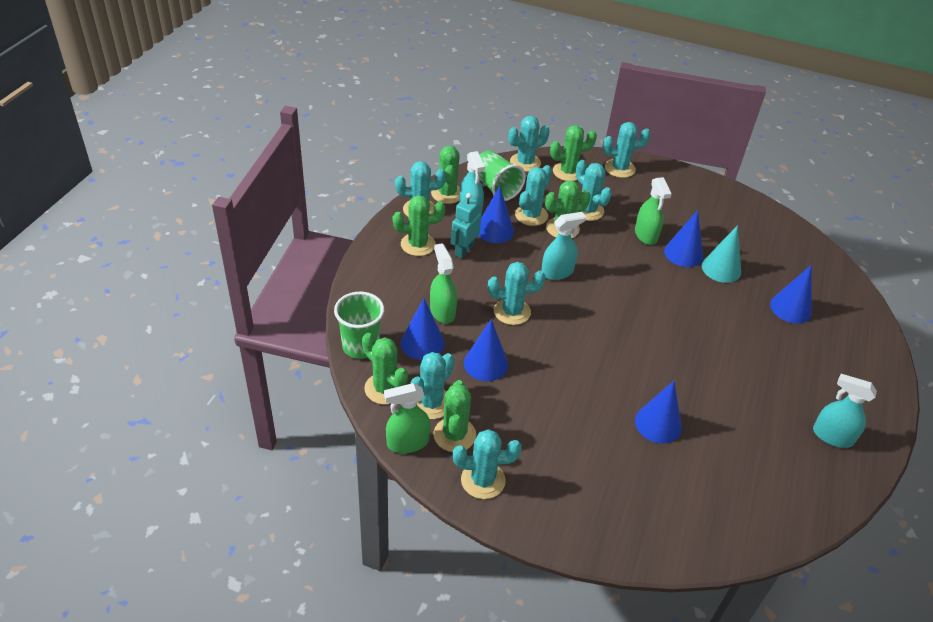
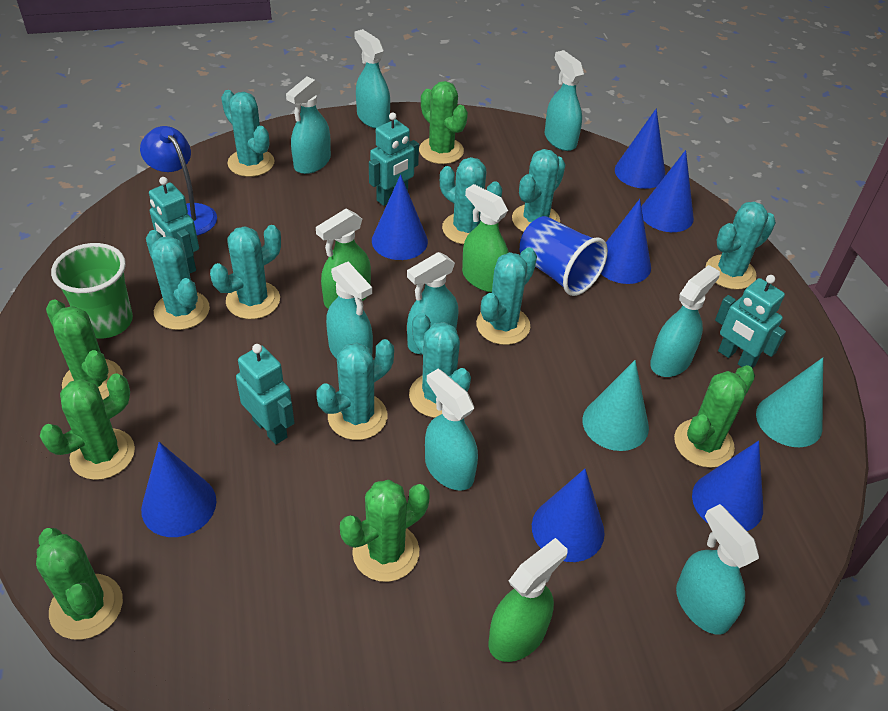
blue cone: [400,298,444,360] [464,319,508,381] [478,186,514,243] [635,381,682,444] [664,210,703,267] [770,265,812,324] = 6 -> [141,442,216,537] [372,175,428,260] [532,469,605,562] [601,199,651,284] [615,108,666,189] [641,150,694,232] [692,441,763,531] = 7
blue cup: none = 0 -> [520,216,608,296] = 1
blue lamp: none = 0 -> [140,126,217,236] = 1
green cup: [334,292,384,359] [479,150,526,201] = 2 -> [51,243,133,338] = 1
turquoise cactus: [395,161,446,217] [410,352,454,419] [453,429,522,499] [488,262,546,325] [508,116,550,172] [515,165,552,226] [576,160,612,221] [602,122,651,178] = 8 -> [146,230,210,330] [210,225,281,319] [221,90,274,177] [317,339,394,440] [409,313,471,418] [440,157,502,245] [476,247,537,345] [512,149,566,232] [706,202,776,290] = 9
turquoise cone: [702,225,741,283] = 1 -> [583,360,649,451] [756,358,823,447] = 2
turquoise robot: [451,193,482,259] = 1 -> [149,177,199,273] [236,344,294,445] [369,112,419,206] [715,275,786,368] = 4
turquoise spray bottle: [459,151,485,214] [541,212,586,280] [813,374,877,448] = 3 -> [286,77,331,174] [326,262,373,359] [354,29,390,129] [407,252,459,355] [425,369,478,491] [545,50,584,151] [650,265,720,377] [676,504,759,635] = 8

